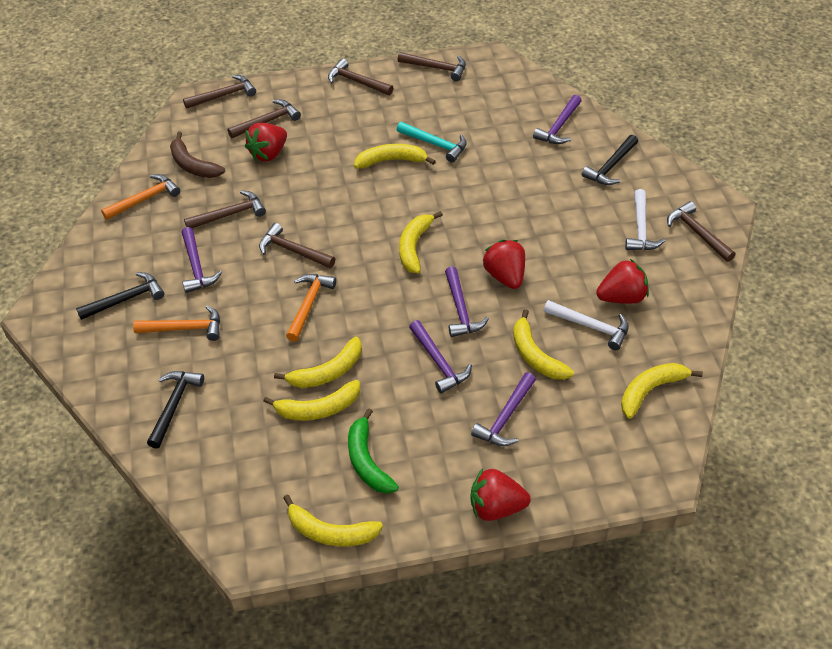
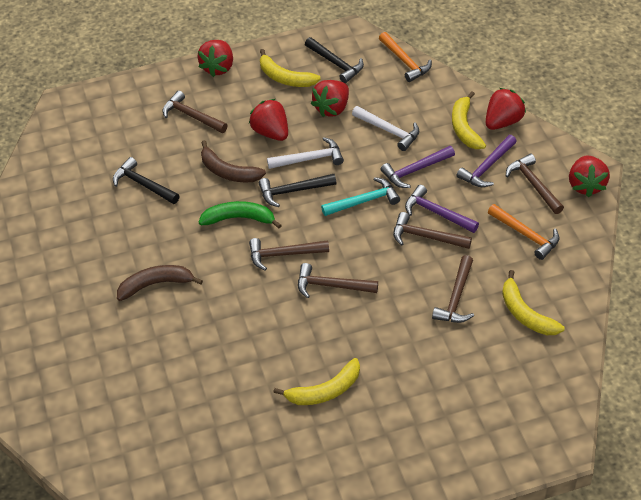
brown banana: [170,131,225,178] = 1 -> [117,265,203,301] [201,140,266,182] = 2
brown hammer: [183,75,256,109] [184,191,266,228] [227,100,301,138] [259,223,335,268] [328,58,393,95] [398,52,466,81] [667,201,736,262] = 7 -> [163,91,228,133] [249,238,329,271] [298,263,378,298] [393,212,472,249] [432,255,474,323] [506,153,564,214] = 6
orange hammer: [101,174,180,220] [133,305,220,341] [286,274,336,342] = 3 -> [379,32,432,82] [488,204,559,260] = 2
purple hammer: [182,227,222,293] [409,320,472,394] [445,266,489,337] [471,372,536,446] [533,95,582,144] = 5 -> [380,146,455,188] [405,185,479,233] [456,135,517,187] = 3
red strawberry: [245,123,287,161] [470,469,531,521] [482,240,525,289] [596,259,649,304] = 4 -> [197,40,233,77] [249,99,288,141] [311,80,349,117] [486,88,526,130] [569,155,610,197] = 5
yellow banana: [263,380,360,420] [274,337,362,388] [283,494,383,546] [354,144,436,169] [399,211,443,274] [513,309,574,380] [621,363,703,419] = 7 -> [260,49,321,87] [273,358,360,405] [452,92,486,149] [502,270,565,335] = 4

